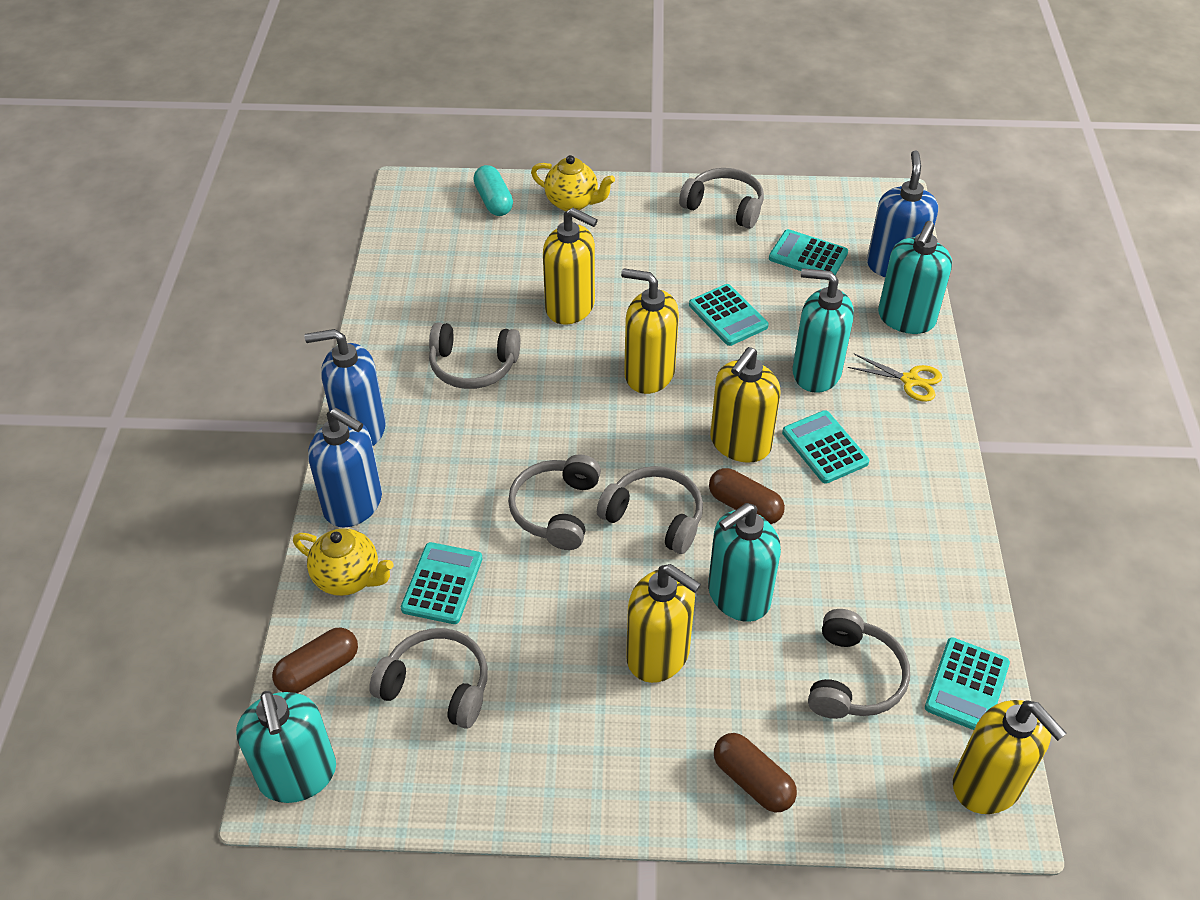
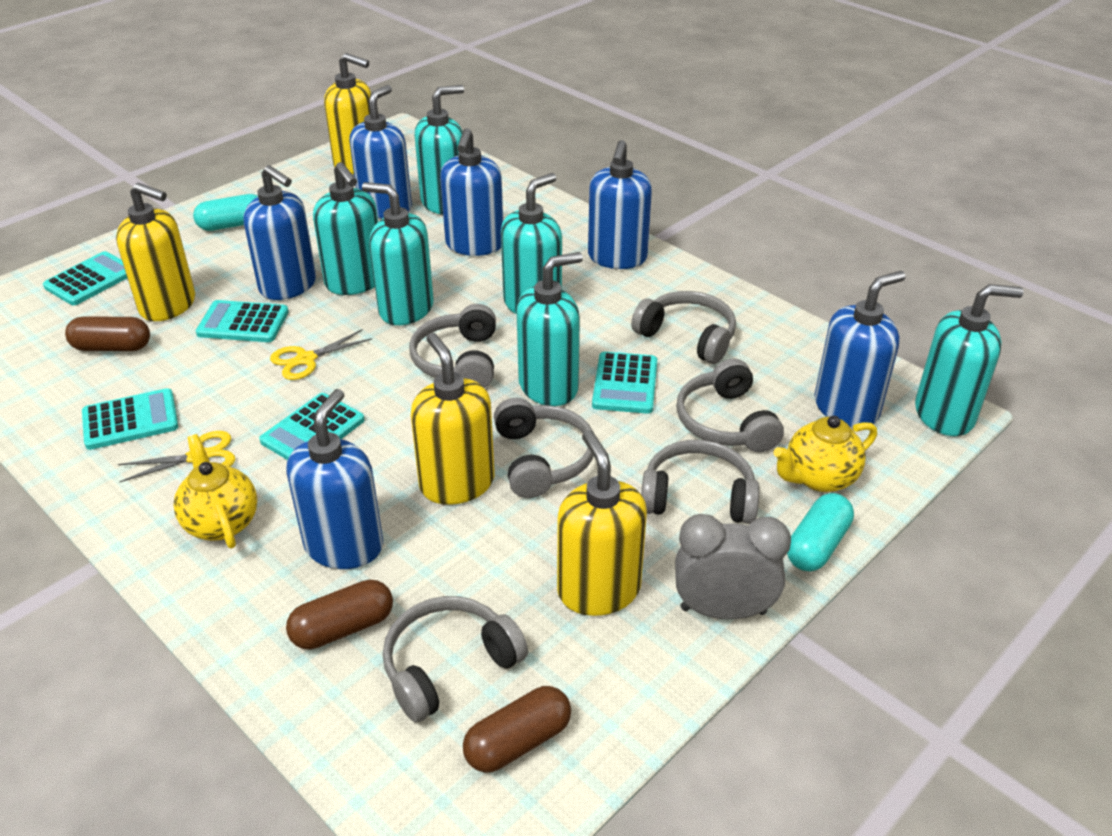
blue soap dispenser: [305,329,386,446] [308,408,382,528] [867,151,938,277] = 3 -> [244,165,316,300] [286,389,383,569] [349,85,412,219] [440,128,503,256] [588,140,652,269] [814,271,906,428] = 6
grey clock: none = 0 -> [675,514,791,619] = 1
turquoise capsule: [473,165,513,216] = 1 -> [193,194,258,231] [787,493,854,571] = 2
turquoise soap dispenser: [236,691,336,803] [708,503,781,622] [792,268,854,393] [878,221,952,334] = 4 -> [313,162,378,295] [362,182,434,325] [415,85,464,215] [501,173,562,314] [516,252,583,406] [915,284,1024,436] = 6
yellow scissors: [848,354,942,402] = 1 -> [118,431,235,482] [270,329,372,380] = 2
yellow soap dispenser: [543,208,598,325] [621,268,679,394] [626,564,701,683] [710,347,781,463] [953,700,1067,814] = 5 -> [116,183,195,321] [324,53,371,174] [411,333,495,505] [557,430,647,616] = 4

